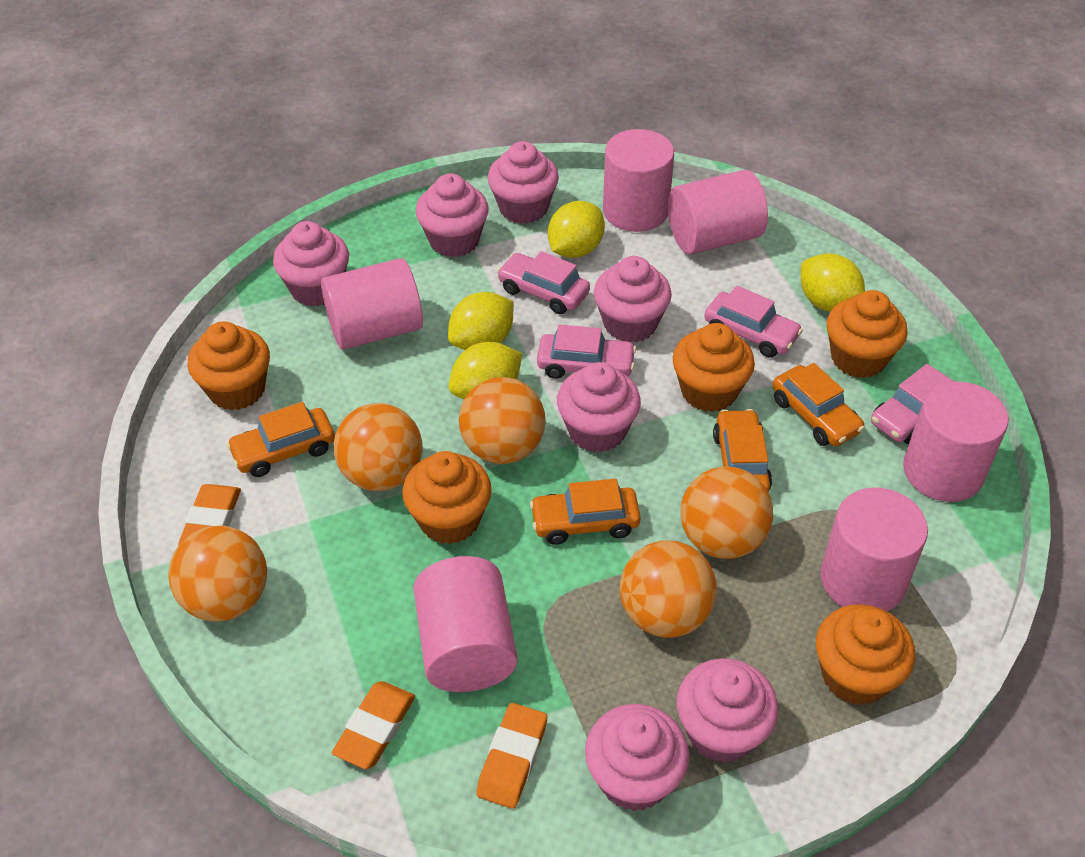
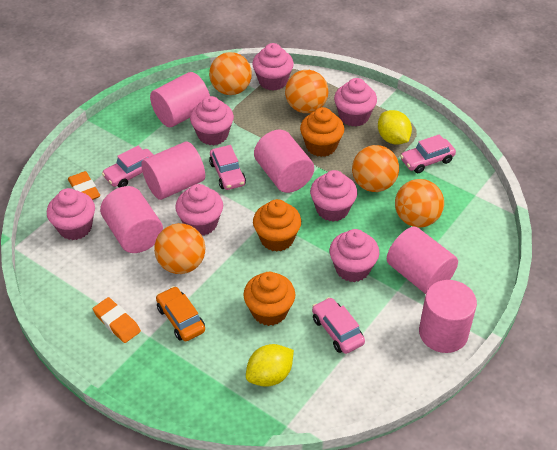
orange car: [227,402,335,477] [530,479,641,545] [713,409,772,492] [773,363,865,446] = 4 -> [156,286,205,341] = 1
orange cupcake: [188,322,270,411] [402,451,492,544] [673,323,755,412] [816,604,915,705] [827,290,908,378] = 5 -> [243,272,295,326] [253,199,301,252] [300,107,344,157] = 3
orange eraser: [178,484,241,545] [332,681,415,769] [476,703,547,809] = 3 -> [68,171,100,200] [93,297,141,343] = 2
yellow lemon: [448,292,514,350] [449,342,522,399] [548,201,605,258] [800,253,865,312] = 4 -> [246,344,294,387] [378,110,412,145] = 2

